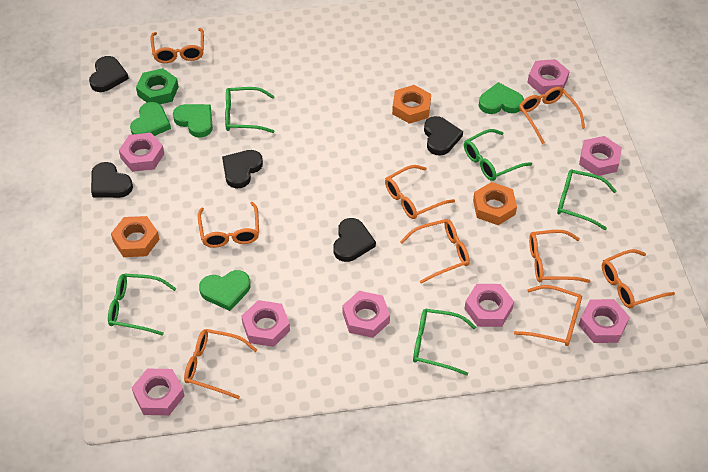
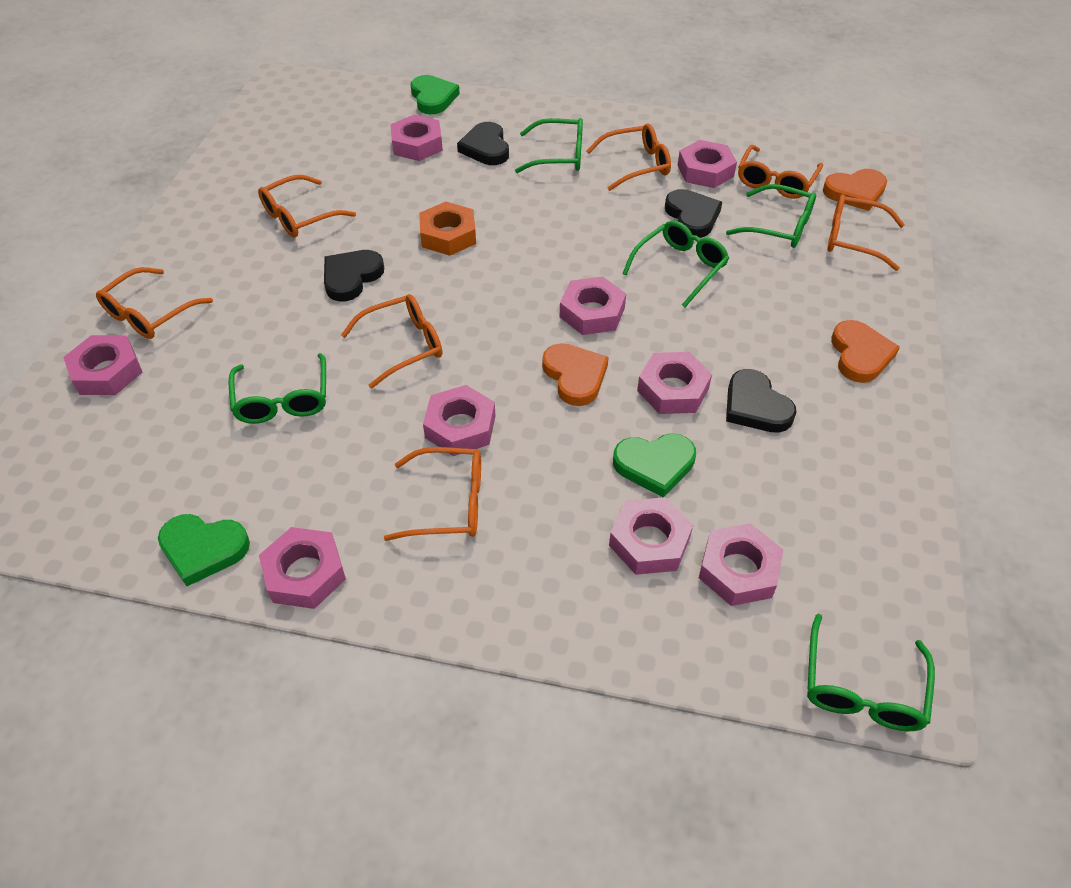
black heart: [89,56,129,92] [91,162,133,198] [222,150,263,188] [333,218,376,262] [424,116,463,156] = 5 -> [324,250,384,301] [457,122,509,165] [665,189,722,238] [726,369,797,433] = 4
green heart: [130,102,171,136] [173,104,213,138] [199,270,251,311] [479,82,524,114] = 4 -> [158,514,250,586] [411,75,460,114] [613,433,696,497] = 3
green nut: [136,68,179,104] = 1 -> none = 0
orange glasses: [151,28,204,63] [184,329,257,399] [198,202,259,248] [385,165,455,219] [400,219,470,284] [514,285,582,346] [519,87,585,144] [529,230,590,283] [602,249,675,309] = 9 -> [96,267,213,339] [258,175,356,238] [341,294,442,389] [384,447,481,541] [586,123,671,191] [738,145,823,199] [827,194,905,271] = 7
orange heart: none = 0 -> [542,343,609,406] [823,169,887,211] [831,320,900,383] = 3
orange nut: [111,216,160,257] [392,85,431,124] [473,182,517,225] = 3 -> [419,202,476,256] = 1
pink nut: [119,133,164,172] [132,369,185,415] [241,300,290,347] [342,291,390,338] [464,284,514,327] [527,59,570,95] [579,136,622,176] [579,299,630,343] = 8 -> [63,335,142,395] [259,527,346,609] [390,115,443,161] [423,385,495,456] [560,276,626,335] [609,497,693,575] [637,352,712,414] [678,140,737,188] [699,523,783,606] = 9

